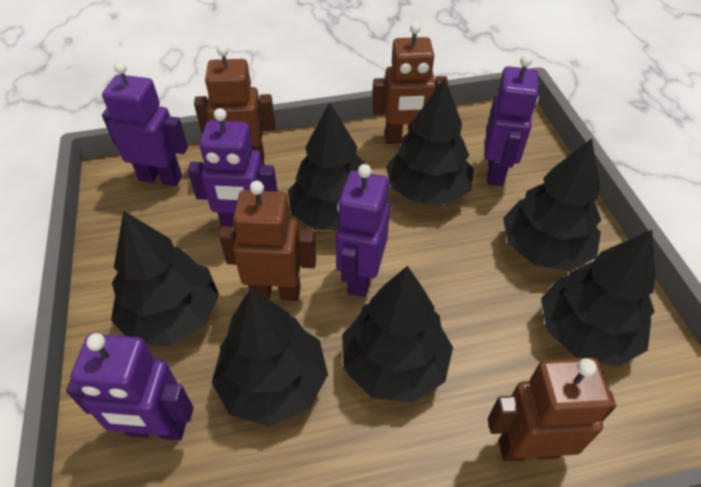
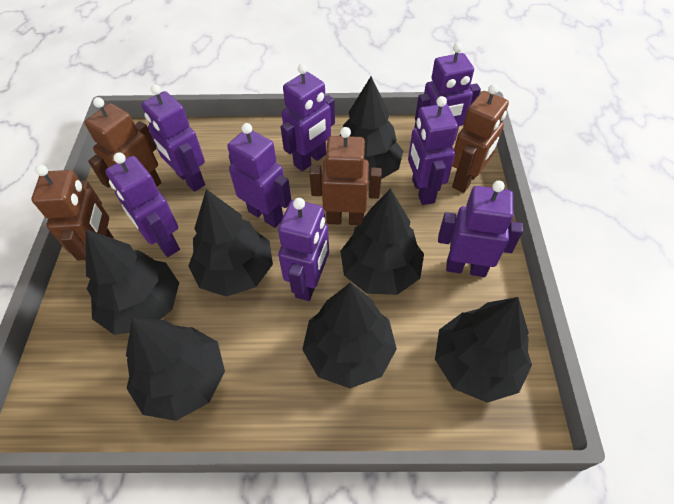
purple robot: [66,333,194,440] [102,62,188,186] [188,108,278,227] [336,164,390,297] [484,55,539,186] = 5 -> [105,152,180,257] [141,85,205,192] [227,123,291,228] [278,198,329,301] [280,64,335,171] [408,96,458,205] [415,43,481,140] [438,180,523,277] = 8

